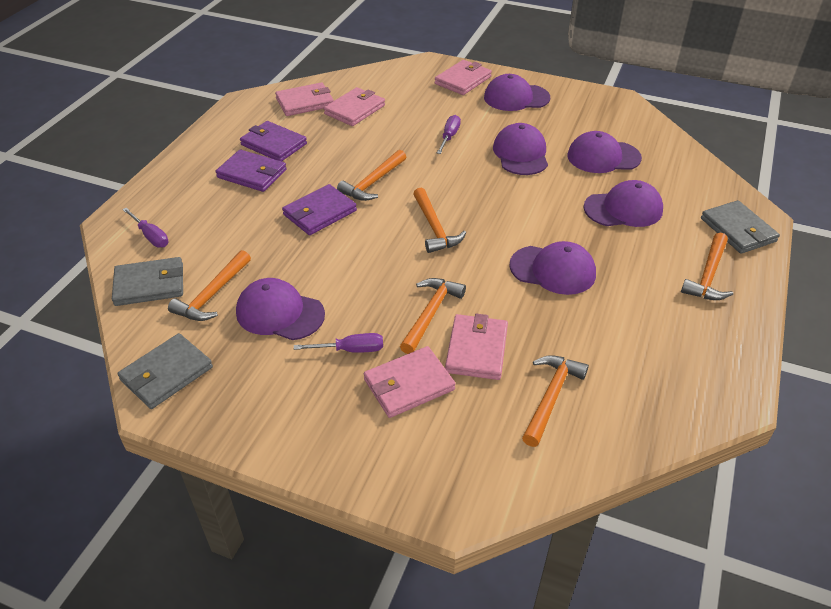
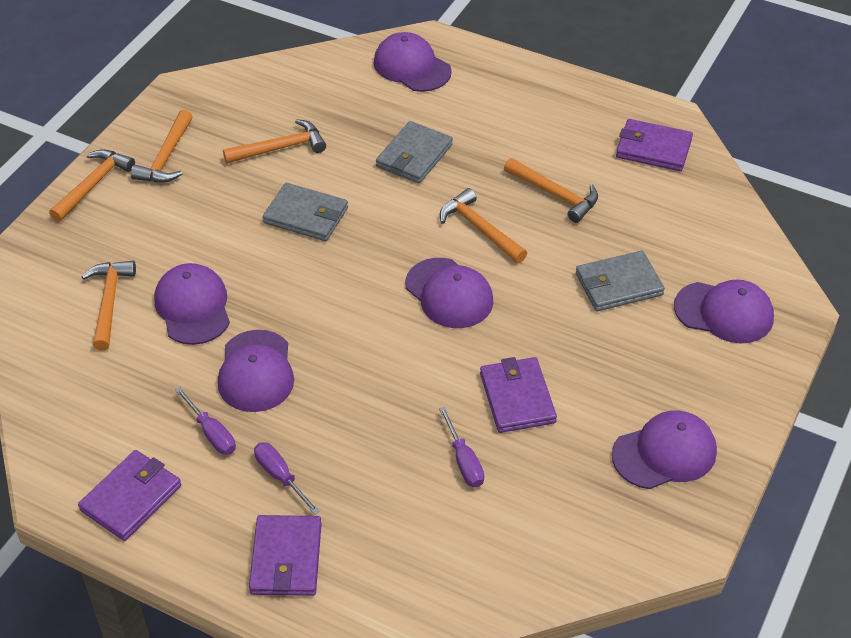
pink wallet: [275,82,334,116] [324,87,385,126] [364,346,456,418] [435,60,492,95] [445,314,508,380] = 5 -> none = 0
purple wallet: [216,149,287,192] [240,121,307,161] [282,184,357,235] = 3 -> [78,450,181,541] [249,515,322,596] [480,357,557,433] [616,119,693,171] = 4

